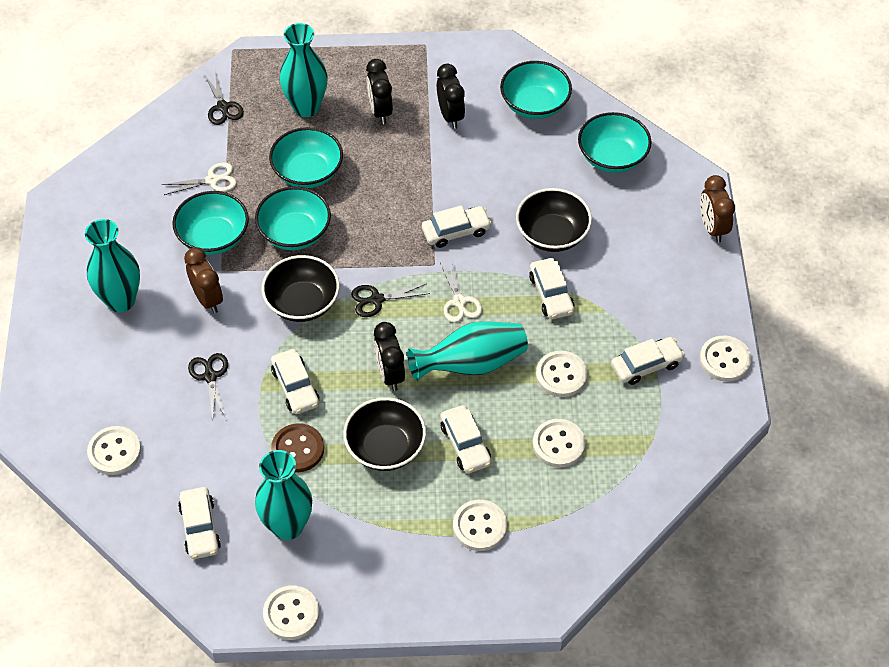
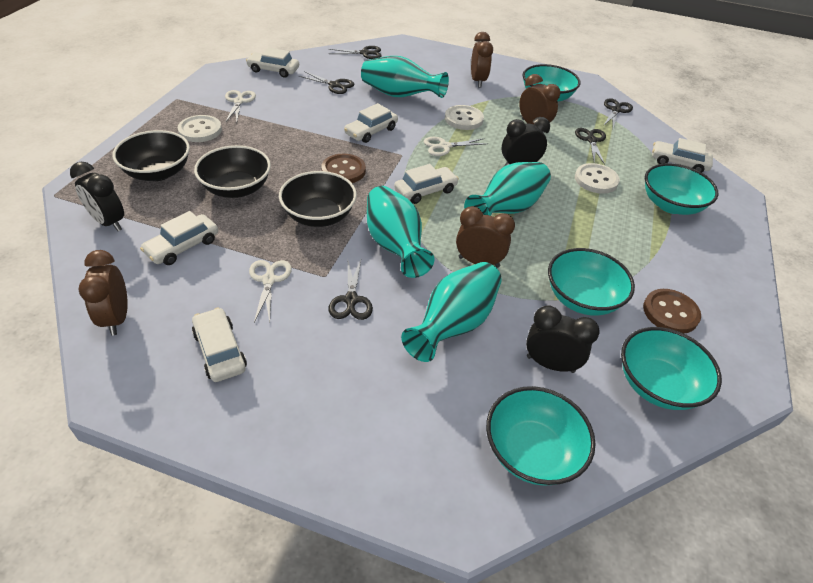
black scissors: [188,353,228,421] [204,70,244,125] [351,284,430,317] = 3 -> [299,71,354,94] [329,46,382,59] [329,260,373,320] [575,128,606,165] [603,98,633,128] = 5
brown button: [271,423,324,472] = 1 -> [321,154,366,183] [643,289,701,334] = 2
brown clock: [184,248,223,313] [700,175,735,243] = 2 -> [78,250,128,336] [456,206,515,268] [471,32,493,87] [519,74,560,132] = 4
white button: [87,426,141,475] [263,586,319,640] [453,500,507,551] [533,419,586,468] [536,351,587,397] [700,335,751,382] = 6 -> [178,115,222,142] [445,105,484,130] [575,163,620,194] = 3
white scissors: [162,162,237,195] [440,259,482,323] = 2 -> [225,90,256,122] [249,260,292,322] [424,137,487,156] = 3

